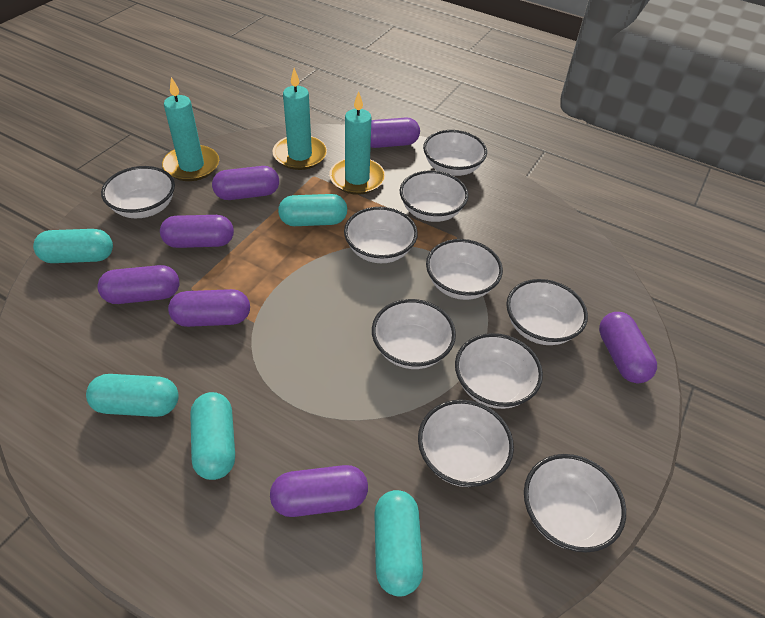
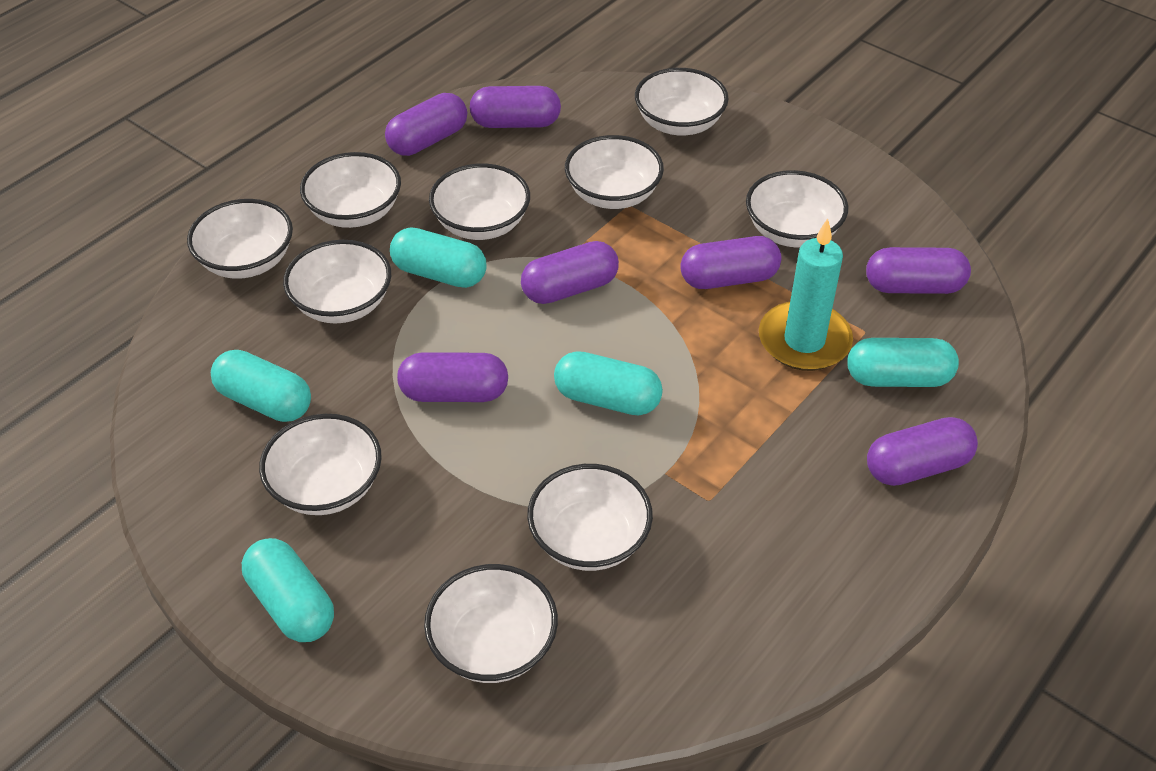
turquoise candle: [162,77,219,181] [272,68,327,170] [329,91,385,195] = 3 -> [759,218,853,371] = 1

